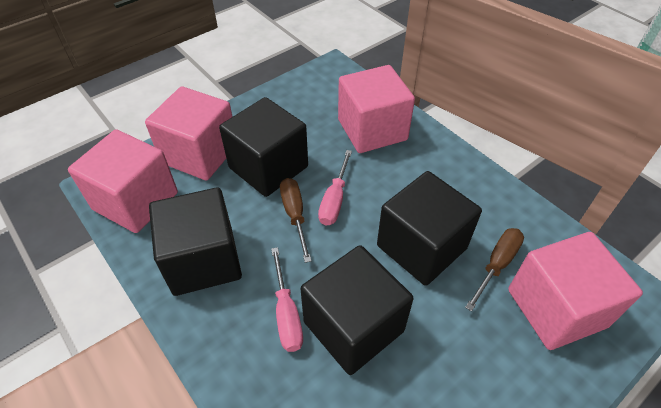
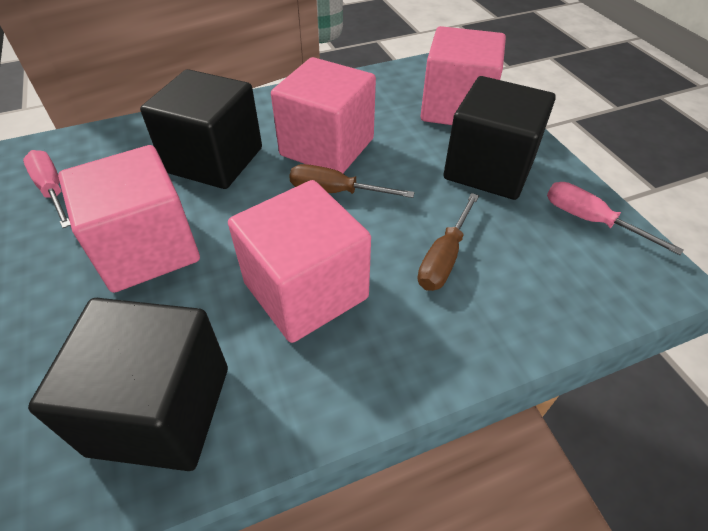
black cube: [149,187,242,296] [219,97,308,197] [301,245,414,375] [377,171,482,286] = 4 -> [28,298,228,471] [140,69,262,189] [444,76,556,200] = 3

